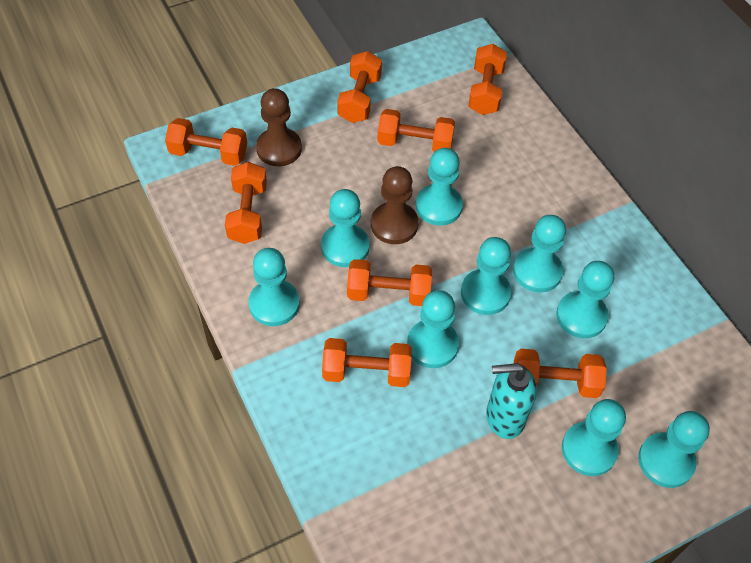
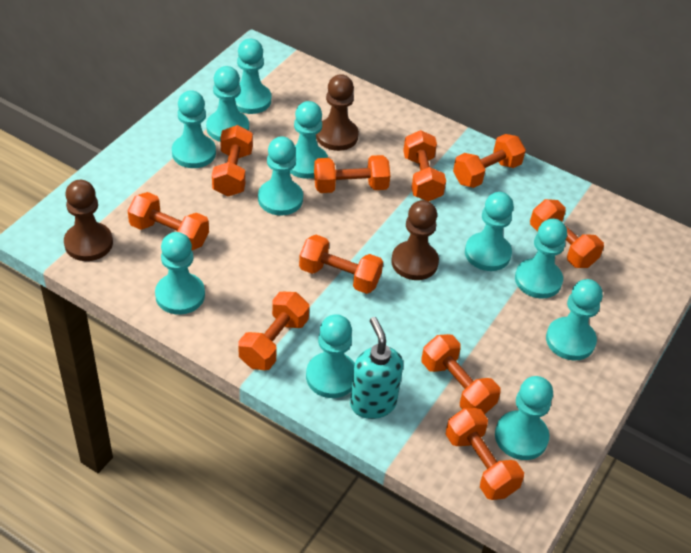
brown pawn: [256,88,302,166] [371,166,419,244] = 2 -> [64,180,113,261] [316,74,359,151] [391,200,439,280] = 3
orange dumbbell: [165,118,247,166] [225,162,267,244] [322,338,412,387] [337,51,382,123] [347,259,432,306] [377,109,455,152] [468,44,507,115] [514,349,607,398] = 8 -> [128,192,209,250] [212,125,253,197] [238,292,309,370] [299,235,383,294] [314,155,390,193] [403,130,446,201] [422,334,500,414] [446,408,524,500] [453,134,526,188] [530,199,604,268] = 10
turquoise pawn: [248,248,300,326] [321,189,370,267] [407,290,459,368] [416,148,463,226] [461,237,512,315] [513,215,566,292] [556,261,614,338] [562,399,626,476] [638,411,710,488] = 9 -> [155,232,205,315] [172,90,216,168] [206,66,249,142] [235,39,271,114] [258,137,303,215] [290,101,328,179] [306,314,355,398] [465,192,514,271] [495,376,553,460] [515,219,567,298] [546,279,603,361] = 11

